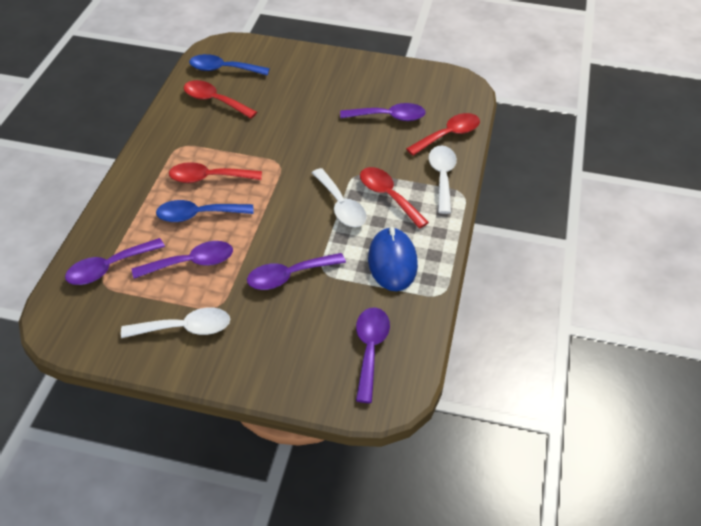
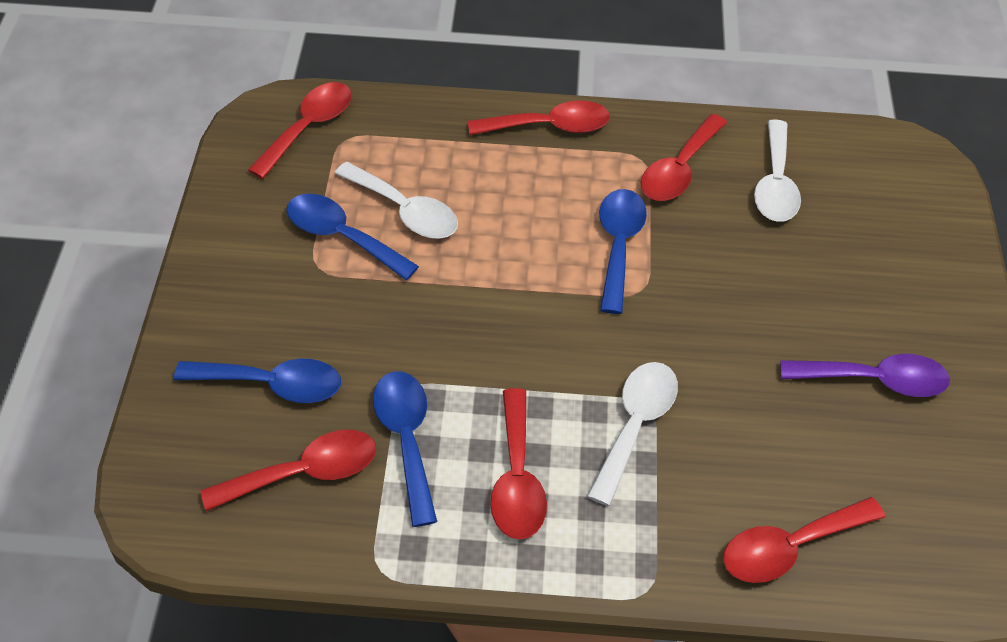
blue mouse: [368,227,418,291] = 1 -> none = 0
blue spoon: [156,200,254,222] [189,54,270,76] = 2 -> [174,359,341,403] [287,194,419,280] [373,372,437,527] [599,189,647,314] = 4
purple spoon: [65,238,165,285] [132,241,233,279] [247,253,346,290] [340,103,426,121] [356,307,390,403] = 5 -> [780,354,950,397] = 1
red spoon: [169,162,262,183] [184,80,257,119] [360,167,429,229] [406,113,480,156] = 4 -> [200,430,376,511] [248,82,352,179] [468,100,610,135] [490,388,547,539] [641,114,727,201] [723,497,885,583] = 6

